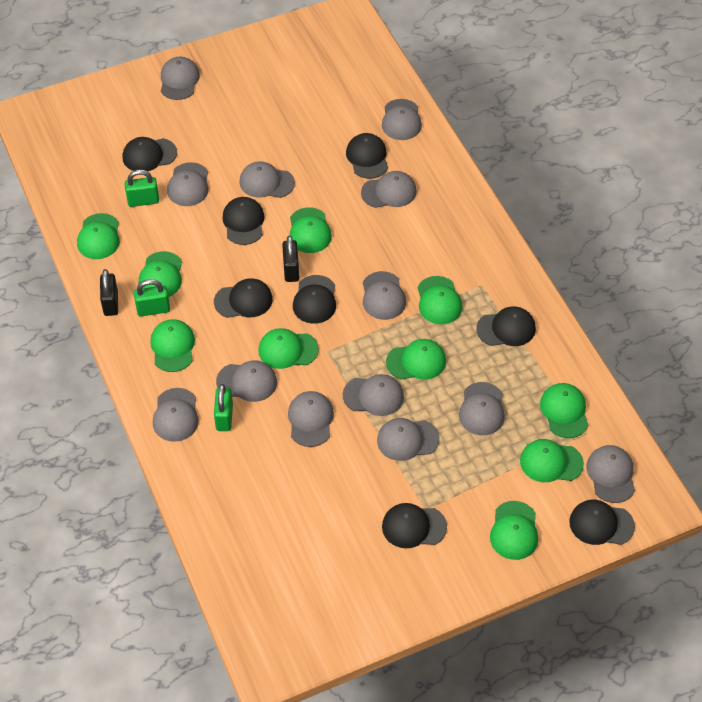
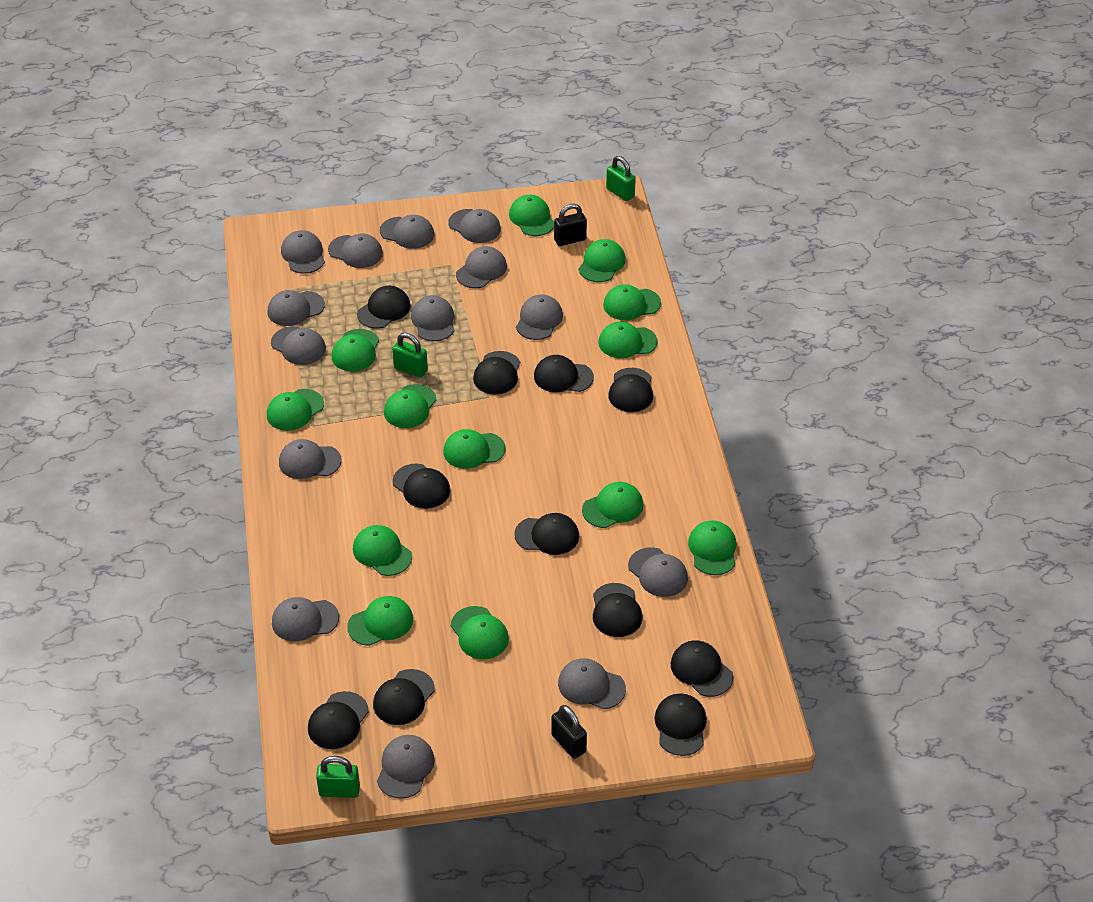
black cap: [123,137,177,171] [214,278,273,318] [222,197,264,245] [293,275,336,324] [346,133,388,179] [382,503,447,548] [476,307,536,346] [569,500,635,545] = 8 -> [308,691,369,749] [357,286,411,329] [373,669,435,725] [393,464,450,509] [473,351,520,395] [514,513,579,555] [534,355,594,392] [593,583,642,637] [608,368,653,412] [654,693,707,756] [671,640,734,697] = 11
green cap: [77,213,120,259] [139,251,182,297] [150,319,195,372] [258,328,319,369] [290,207,332,253] [386,339,446,380] [418,276,463,324] [490,501,538,560] [520,439,584,482] [540,383,588,438] = 10 -> [267,389,324,431] [332,329,379,372] [347,596,413,646] [353,525,412,576] [384,384,436,428] [443,429,505,469] [451,606,509,659] [509,195,554,236] [579,239,626,282] [582,482,644,528] [598,322,657,358] [603,285,661,320] [688,520,736,575] = 13
grey cap: [153,388,199,442] [161,57,200,100] [167,162,208,206] [216,360,277,402] [239,161,295,198] [288,391,334,447] [343,374,404,416] [361,171,417,208] [363,271,406,320] [377,418,440,461] [382,99,422,140] [459,382,505,435] [586,445,635,503] = 13 -> [267,290,325,326] [271,326,326,365] [272,597,339,641] [279,439,342,479] [281,230,325,274] [328,234,383,268] [377,735,435,799] [380,215,434,249] [411,295,455,341] [448,209,501,243] [456,246,507,288] [516,294,563,340] [558,658,626,709] [628,547,688,597] = 14

